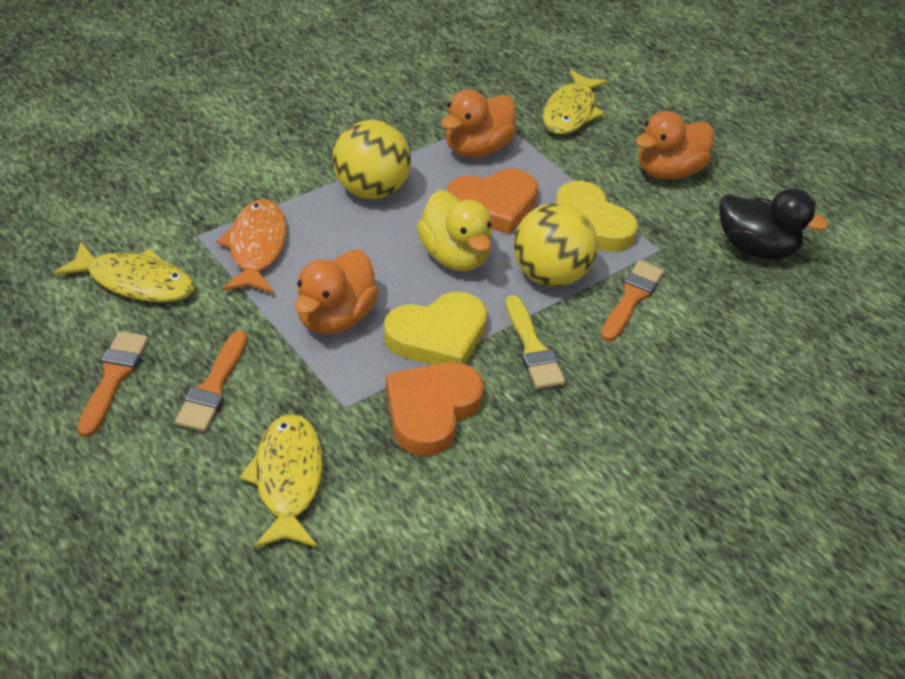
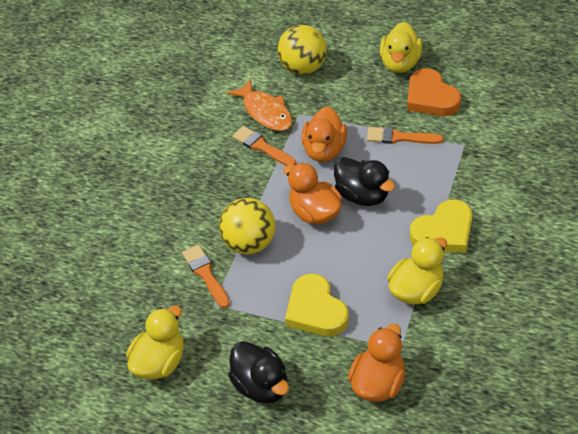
black duck: [720,188,829,260] = 1 -> [228,341,289,404] [334,157,395,206] = 2
orange heart: [386,362,484,456] [446,169,538,234] = 2 -> [407,68,461,116] = 1
yellow brush: [506,295,565,389] = 1 -> none = 0
yellow duck: [417,190,492,271] = 1 -> [126,305,184,380] [380,22,423,73] [387,237,447,305] = 3
yellow fish: [53,241,195,303] [240,413,323,548] [543,70,608,135] = 3 -> none = 0

